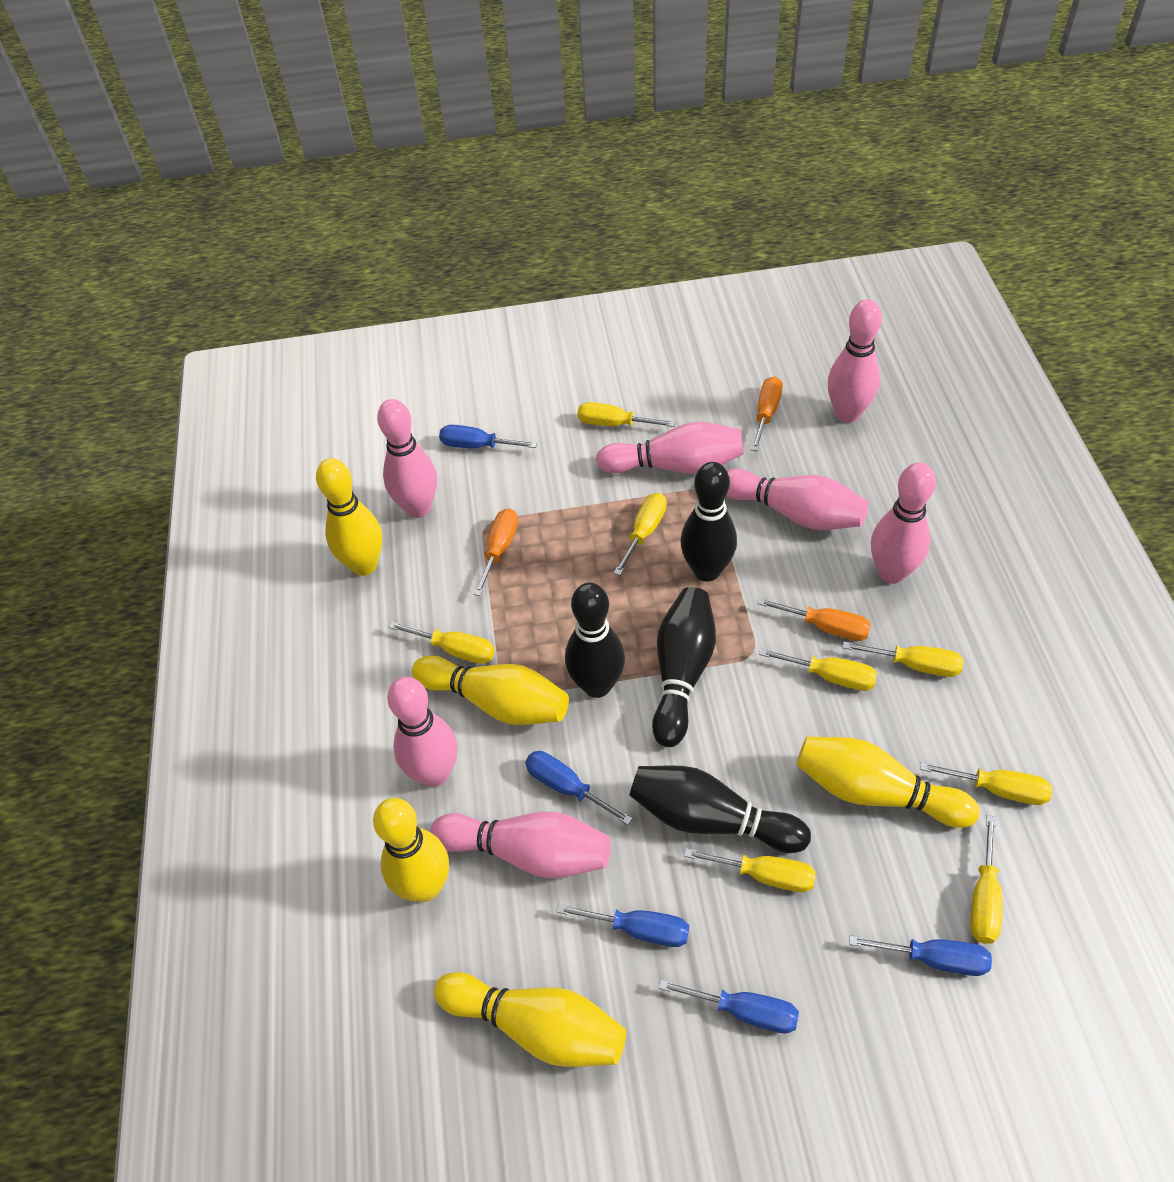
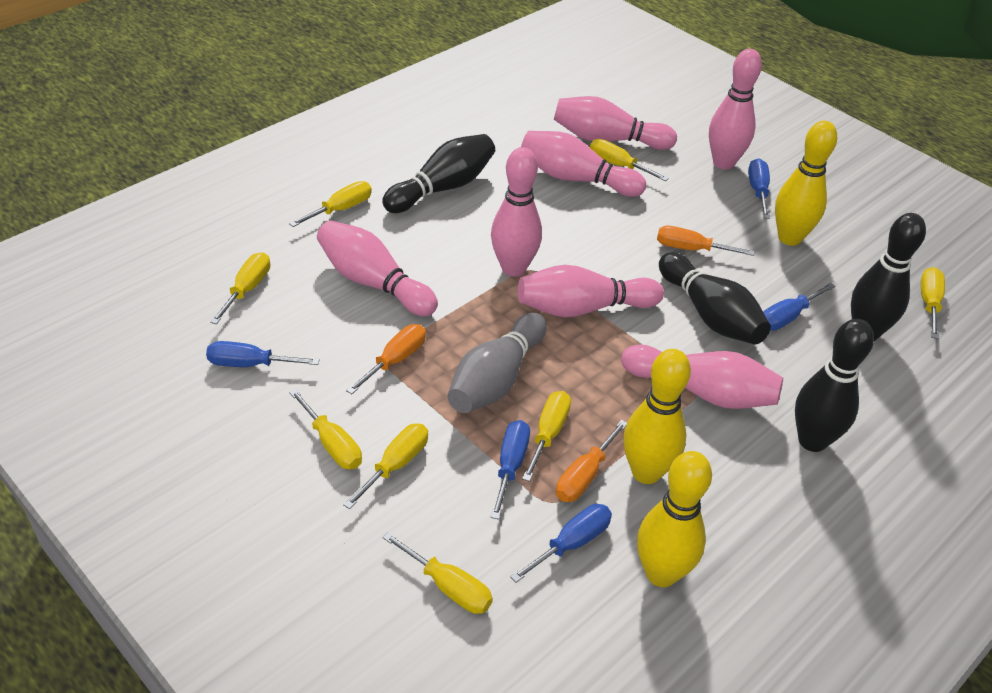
grey bowling pin: none = 0 -> [448,313,547,413] = 1
yellow bowling pin: [316,458,382,576] [373,798,449,902] [412,656,569,725] [434,972,626,1067] [796,737,980,828] = 5 -> [623,349,691,484] [637,451,712,587] [775,121,837,246] = 3

